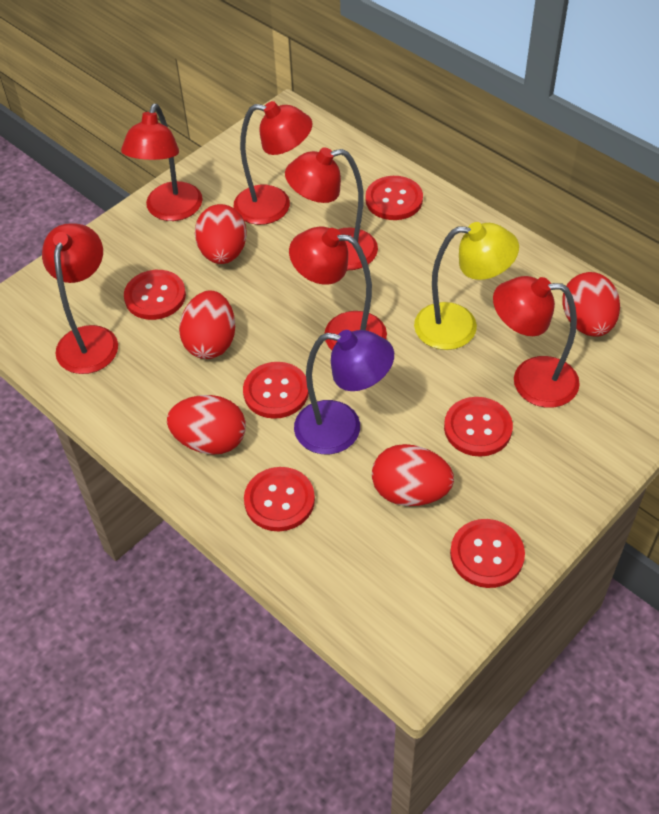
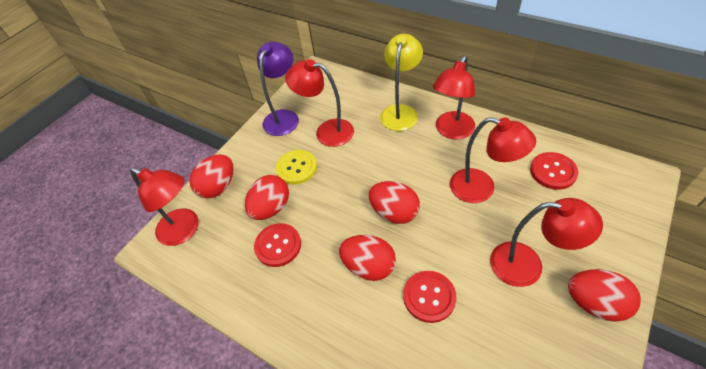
red button: [124,270,186,320] [243,362,309,419] [244,467,315,531] [366,176,423,220] [444,397,513,457] [450,519,525,588] = 6 -> [254,223,301,267] [403,271,456,323] [530,152,578,190] = 3
red lamp: [42,223,118,374] [121,104,203,221] [233,101,312,225] [285,148,378,270] [289,226,387,350] [493,276,580,408] = 6 -> [130,167,199,246] [285,59,354,147] [433,56,475,139] [450,117,536,203] [490,198,603,287] = 5
yellow button: none = 0 -> [276,150,317,184] = 1

